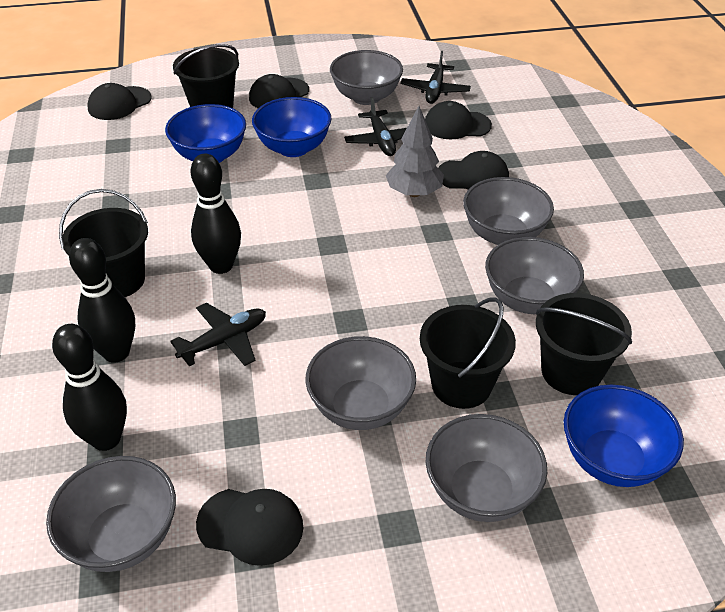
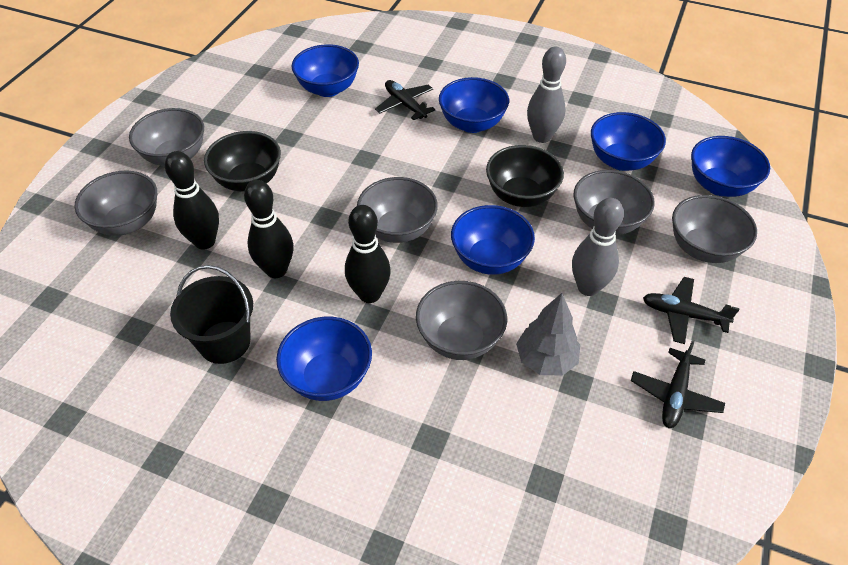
black bowl: none = 0 -> [204,131,281,192] [486,145,564,207] = 2
black bucket: [59,189,148,297] [173,44,239,108] [420,297,516,409] [536,293,632,395] = 4 -> [170,265,253,364] = 1
black cap: [87,83,152,120] [196,489,303,566] [249,74,309,108] [425,101,492,139] [438,151,509,189] = 5 -> none = 0
blue bowl: [165,104,246,163] [252,97,331,157] [564,385,684,487] = 3 -> [276,317,372,401] [291,44,359,97] [439,77,509,133] [451,205,535,275] [591,112,666,171] [691,136,770,197] = 6
grey bowling pin: none = 0 -> [527,47,566,143] [572,198,624,296] = 2

